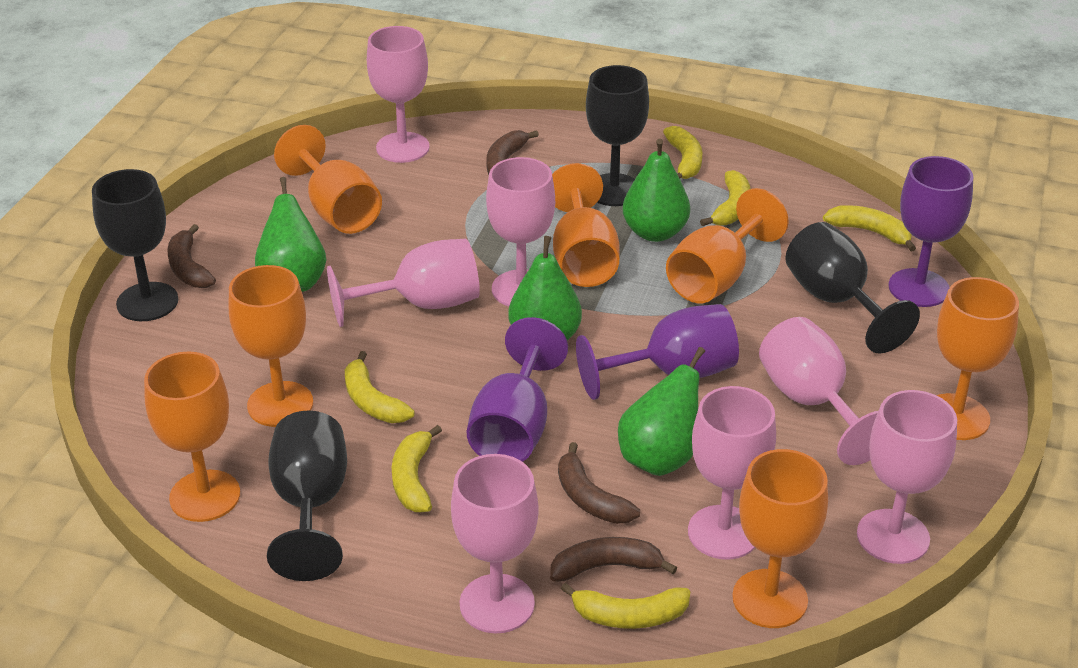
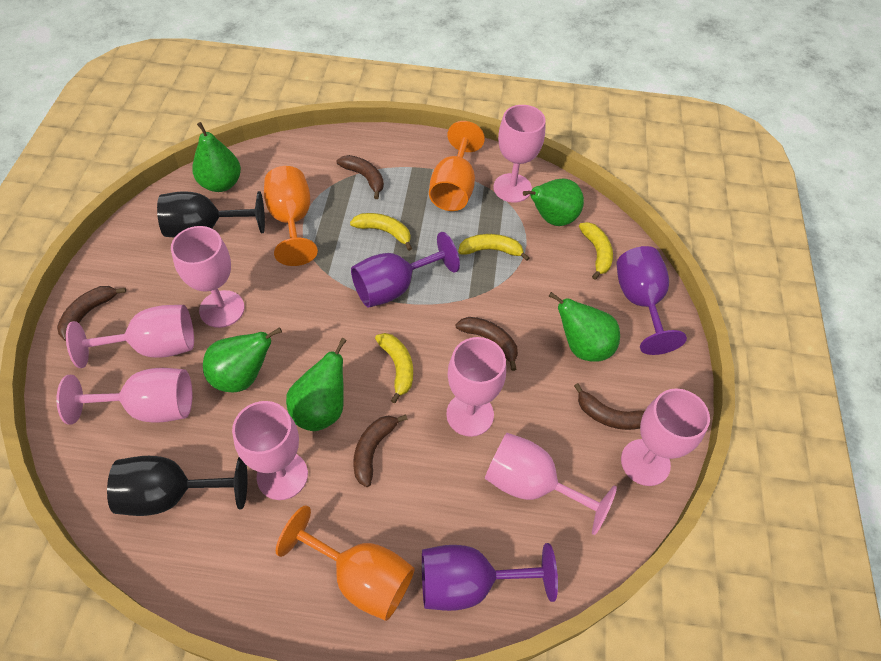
black goblet: [92,169,178,321] [267,410,347,581] [586,65,649,206] [785,222,920,354] = 4 -> [107,456,247,516] [157,191,265,238] = 2
brown banana: [167,224,216,288] [486,130,539,175] [550,537,677,582] [558,442,640,524] = 4 -> [57,286,126,341] [337,155,384,199] [353,414,408,487] [456,317,518,371] [574,383,645,430] = 5
green pear: [255,177,326,292] [508,236,582,341] [618,347,705,476] [623,139,690,242] = 4 -> [192,122,241,192] [203,327,282,392] [286,338,347,431] [523,178,584,226] [549,292,620,362] = 5
orange goblet: [144,352,240,522] [229,265,313,427] [274,125,382,234] [552,163,620,287] [666,188,789,303] [732,449,828,628] [936,277,1019,440] = 7 -> [264,166,318,266] [276,505,415,621] [429,121,485,211] = 3
pink goblet: [327,239,480,327] [367,26,430,163] [451,454,539,634] [486,157,555,306] [688,386,776,560] [759,317,878,465] [857,390,957,564] = 7 -> [57,368,192,425] [66,305,194,368] [171,226,244,328] [232,401,308,500] [446,337,506,437] [485,433,617,535] [493,105,546,203] [621,388,710,486] = 8
yellow banana: [345,351,415,423] [392,425,442,512] [561,582,690,629] [663,126,702,179] [700,170,750,226] [823,205,916,251] = 6 -> [350,213,412,251] [375,333,413,403] [458,234,530,261] [579,222,613,280] = 4

